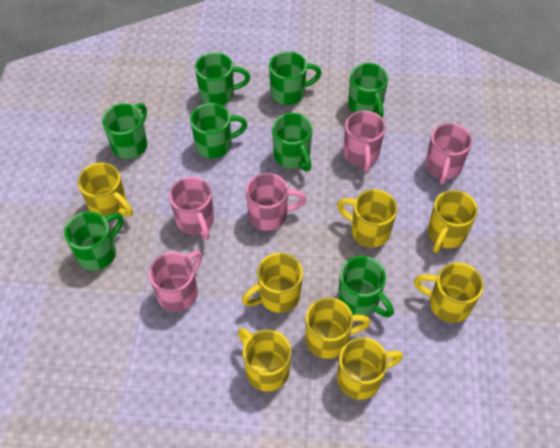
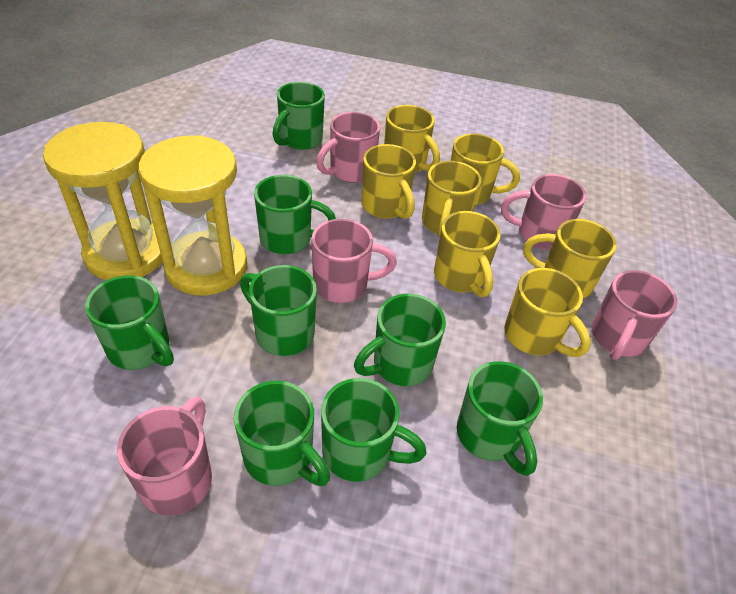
yellow hourglass: none = 0 -> [43,122,163,280] [138,135,247,296] = 2
yellow mug: [78,162,133,217] [238,328,291,392] [242,253,303,313] [306,297,371,359] [337,189,397,248] [337,338,403,400] [414,262,484,323] [428,190,478,253] = 8 -> [361,144,416,219] [384,105,440,173] [422,161,482,238] [434,211,501,297] [451,133,520,205] [504,268,591,357] [523,219,617,299] = 7

